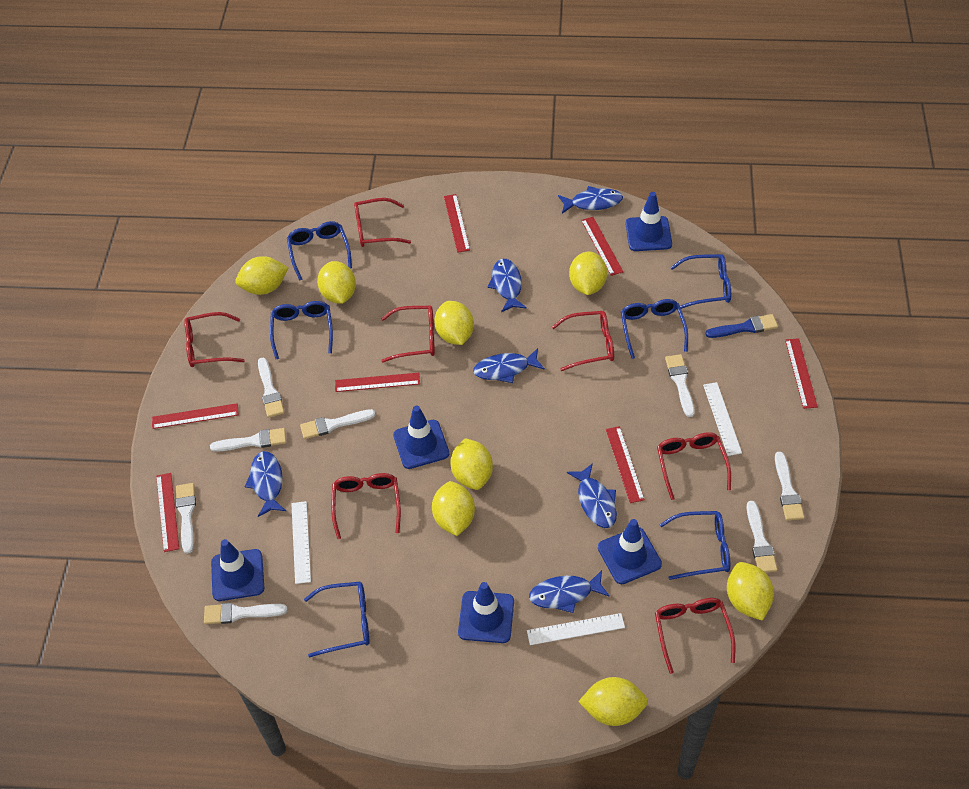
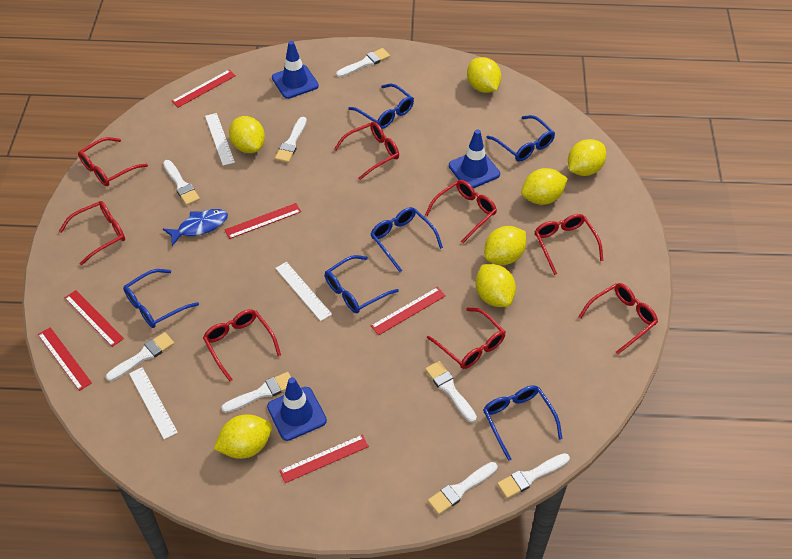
blue brush: [706,314,778,338] = 1 -> none = 0
blue fish: [244,451,286,517] [473,348,545,383] [488,259,527,312] [529,570,610,613] [558,186,623,213] [567,463,617,528] = 6 -> [163,209,228,246] = 1
blue traffic cone: [211,539,264,601] [393,406,449,469] [458,582,514,643] [598,519,662,584] [626,192,672,251] = 5 -> [267,377,327,441] [272,41,319,99] [449,130,500,188] = 3
red glasses: [184,312,245,367] [331,473,401,539] [354,198,411,247] [381,306,435,363] [552,311,614,371] [655,598,736,674] [657,432,731,500] = 7 -> [59,201,125,265] [78,137,148,186] [203,309,281,382] [334,122,399,180] [425,180,497,244] [427,308,505,369] [534,214,603,275] [578,283,658,354] = 8
red ruler: [152,403,239,429] [156,473,179,552] [335,373,420,392] [444,194,470,253] [581,217,623,276] [606,426,645,503] [785,338,818,409] = 7 -> [38,327,92,391] [65,290,124,347] [171,70,236,108] [225,203,301,239] [279,435,369,483] [371,287,446,335] = 6
yellow lemon: [235,256,289,295] [317,261,356,304] [432,481,475,536] [434,301,474,345] [450,438,493,490] [569,251,607,295] [578,677,648,726] [727,562,774,621] = 8 -> [214,414,272,459] [229,116,265,153] [467,57,501,93] [475,264,516,307] [484,226,526,265] [521,168,568,205] [568,139,606,176] = 7

